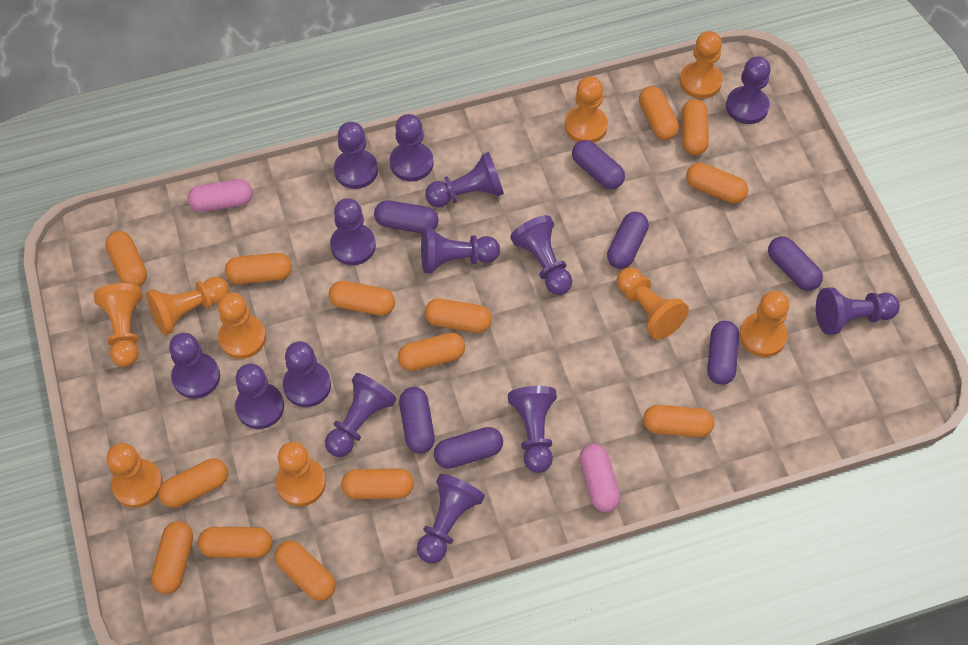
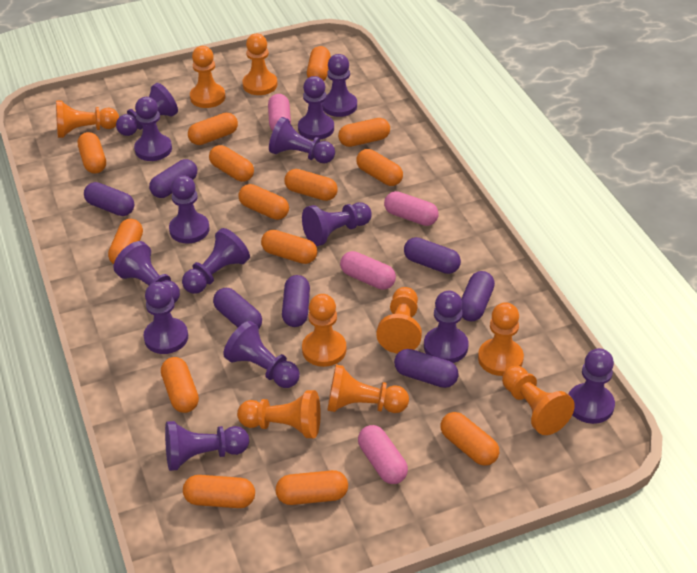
pink capsule: [188,179,253,212] [579,444,621,512] = 2 -> [268,94,291,131] [340,251,396,290] [358,425,408,484] [384,191,438,226] = 4

